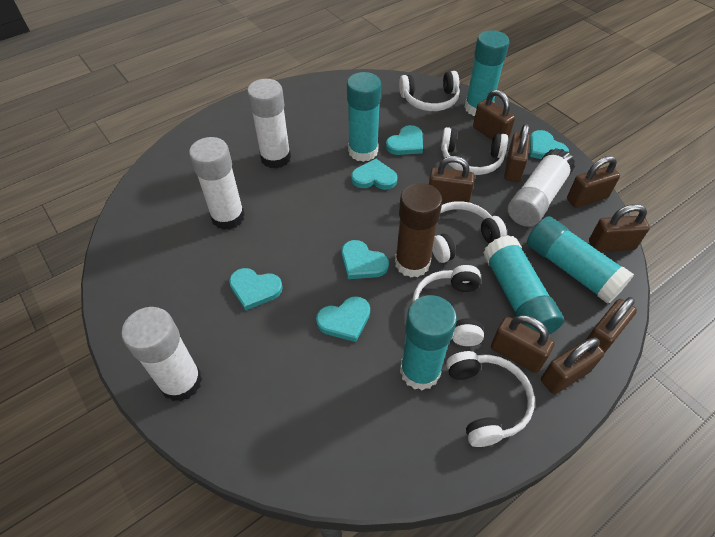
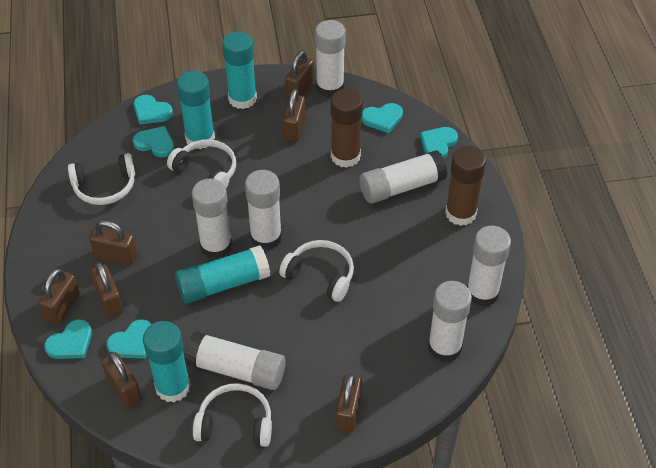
brown glue stick: [395,183,442,277] = 1 -> [331,89,363,168] [445,146,486,226] = 2
brown padlock: [429,156,475,203] [473,90,515,140] [491,315,555,373] [504,124,530,182] [541,337,605,394] [567,156,620,208] [586,297,637,353] [589,204,650,252] = 8 -> [39,268,80,325] [89,220,137,265] [91,262,123,318] [101,352,142,408] [283,89,305,142] [285,50,314,99] [335,374,362,433] = 7
turquoise glue stick: [347,72,381,162] [400,295,457,390] [465,30,509,116] [483,235,564,334] [527,216,634,304] = 5 -> [143,321,191,403] [175,245,270,304] [177,71,215,149] [222,31,257,109] = 4
white glue stick: [121,307,202,402] [189,137,245,230] [247,79,291,169] [508,148,575,227] = 4 -> [185,331,286,390] [192,179,232,259] [245,170,282,250] [315,20,346,97] [360,150,448,204] [428,281,472,362] [467,226,511,307] = 7
white headphones: [399,71,460,111] [412,265,484,346] [432,201,507,263] [441,127,508,175] [446,351,535,447] = 5 -> [68,153,135,205] [167,139,236,188] [193,383,272,447] [279,240,354,302] = 4

